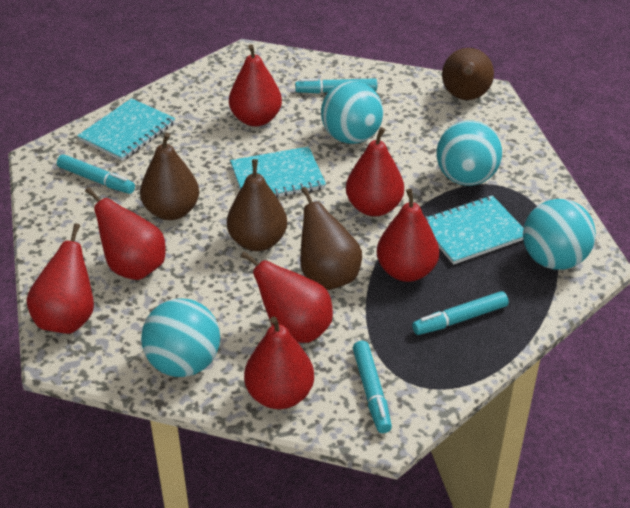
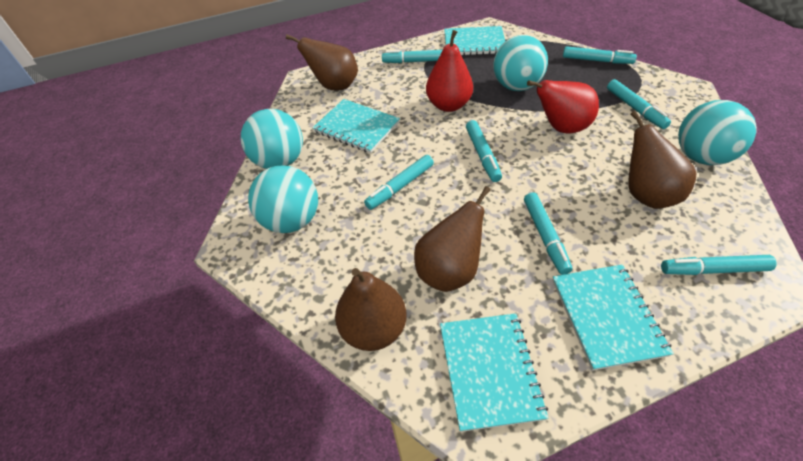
red pear: [26,223,94,334] [85,187,166,280] [229,44,282,127] [241,251,333,343] [244,317,314,409] [346,127,404,216] [377,188,439,282] = 7 -> [426,30,473,112] [527,80,599,134] = 2
turquoise marker: [57,154,135,194] [295,78,377,93] [353,341,392,433] [412,291,509,335] = 4 -> [364,155,434,210] [382,50,442,63] [466,120,502,182] [524,192,572,275] [563,46,637,64] [607,79,671,129] [661,255,777,275] = 7
turquoise notebook: [77,98,175,161] [230,146,326,198] [424,195,524,265] = 3 -> [312,99,400,153] [440,313,548,432] [444,26,505,55] [552,264,674,371] = 4

